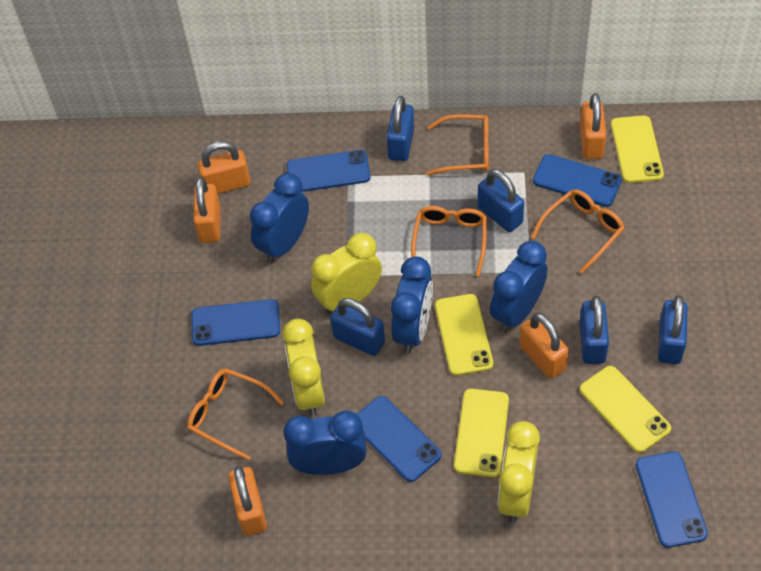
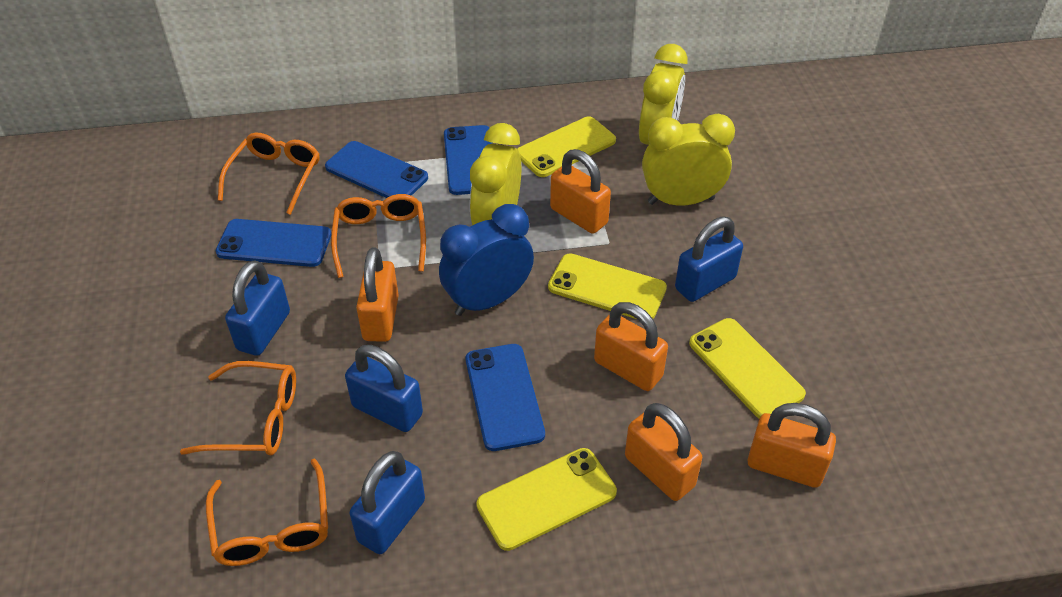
blue clock: [250,173,309,263] [283,411,367,475] [391,256,433,354] [490,241,548,332] = 4 -> [439,204,534,316] = 1
blue padlock: [330,298,385,356] [386,96,414,161] [478,169,524,232] [579,296,609,364] [658,295,688,364] = 5 -> [225,260,290,356] [345,345,423,432] [350,451,425,554] [675,217,743,302] = 4
blue phone: [191,299,280,346] [286,150,371,192] [357,396,442,482] [533,154,622,207] [636,452,708,548] = 5 -> [216,219,331,267] [325,141,428,198] [444,125,493,195] [466,344,545,451] = 4

